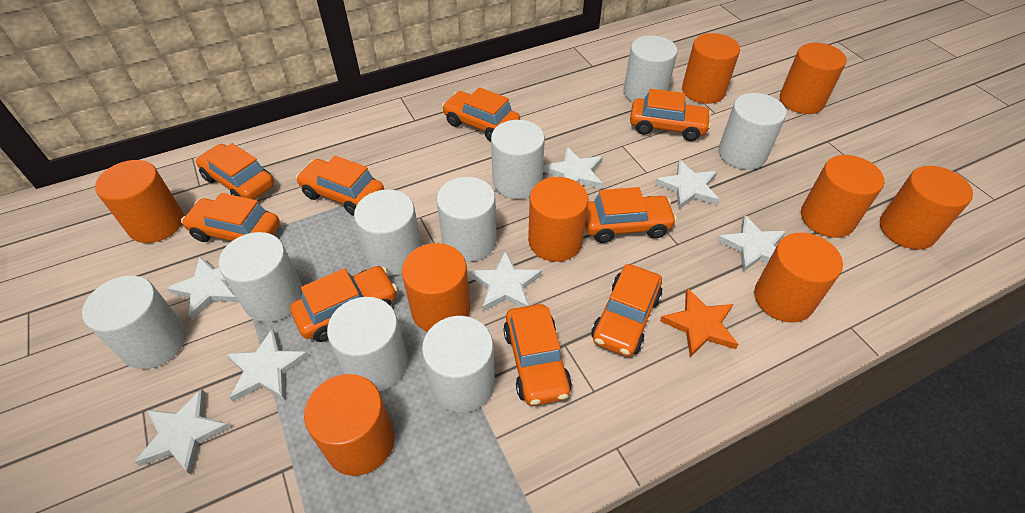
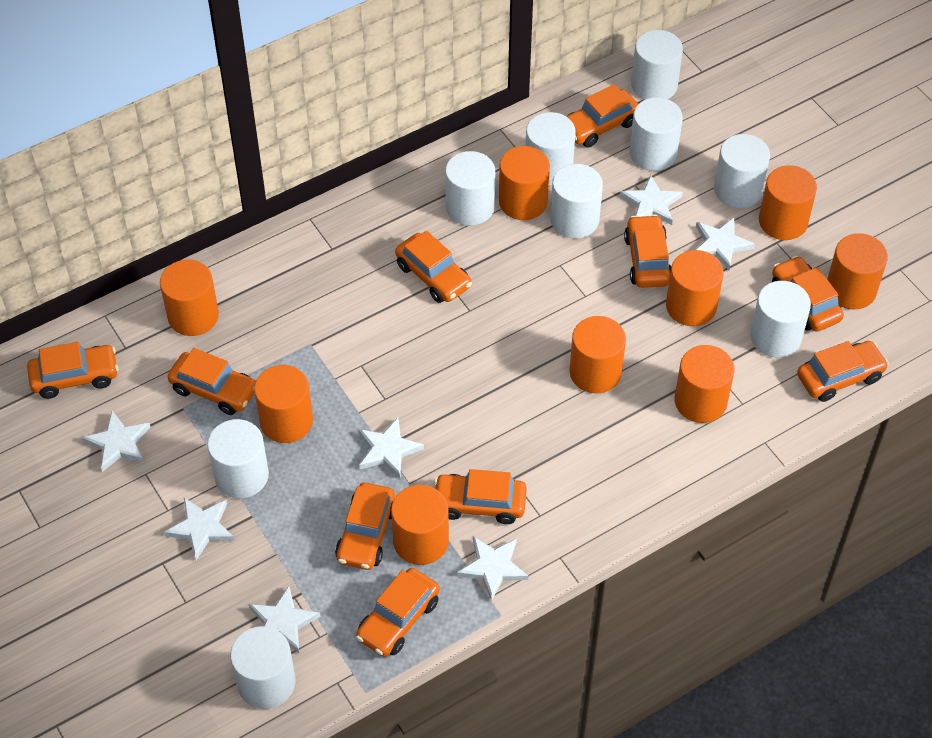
orange car: [181,193,280,242] [196,143,274,200] [290,266,397,342] [296,156,384,216] [442,87,520,141] [503,304,572,406] [585,187,677,243] [591,264,662,357] [630,89,711,141] = 9 -> [27,342,118,399] [168,348,256,415] [335,483,395,570] [356,568,440,657] [395,231,472,303] [434,469,527,524] [566,84,638,147] [624,215,671,288] [772,256,844,332] [797,341,889,402] = 10
orange star: [660,288,739,357] = 1 -> none = 0

